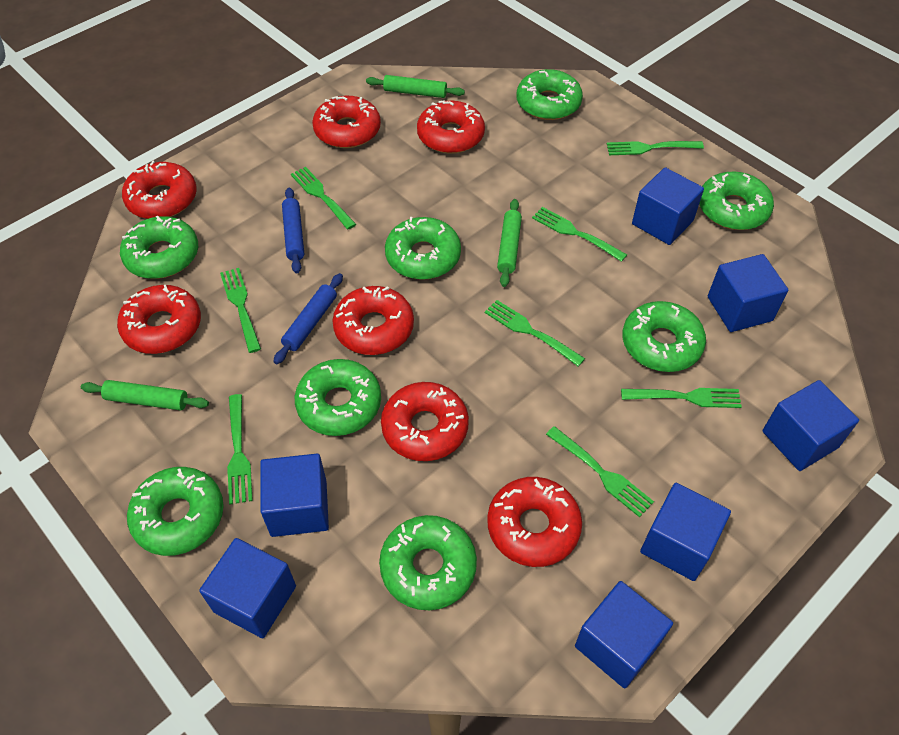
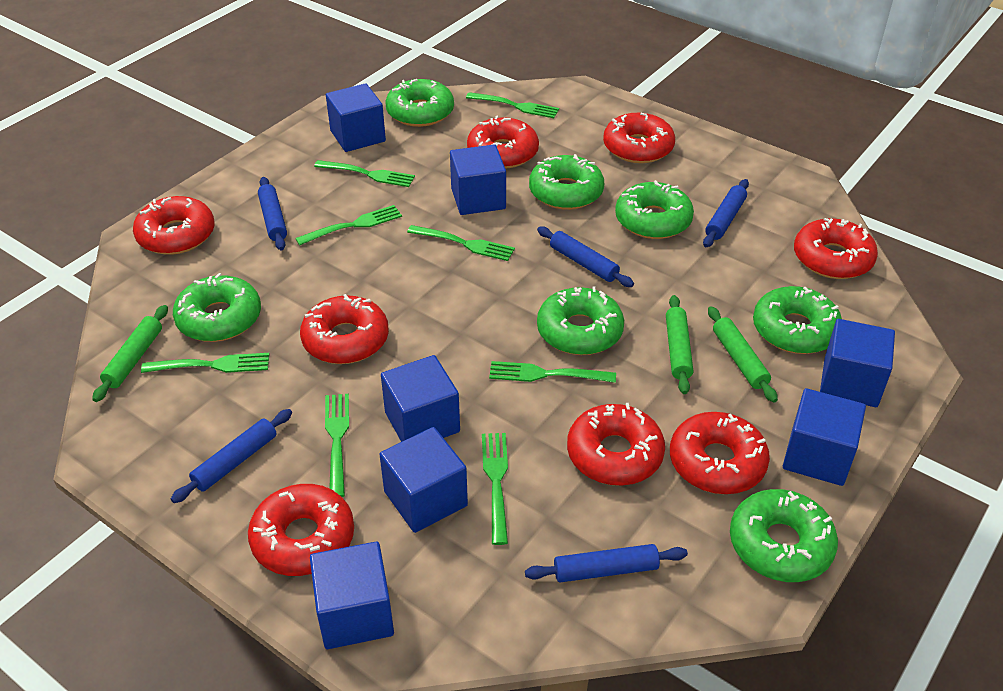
blue rolling pin: [273,273,343,364] [282,188,304,274] = 2 -> [171,409,292,503] [258,177,287,250] [525,544,688,582] [537,226,634,287] [703,179,749,247] = 5
green donut: [120,216,198,279] [127,467,224,556] [295,359,381,436] [379,515,477,610] [385,217,461,280] [517,69,583,120] [622,301,706,372] [699,171,774,230] = 8 -> [173,273,261,342] [385,79,454,127] [529,154,604,210] [537,287,624,355] [615,180,694,239] [730,489,838,582] [753,286,842,354] = 7
red donut: [117,285,201,354] [122,160,197,219] [312,96,381,148] [333,286,414,355] [381,382,469,461] [417,100,485,154] [487,477,582,567] = 7 -> [133,196,215,255] [248,484,354,576] [300,294,389,364] [467,115,539,168] [567,403,665,486] [603,113,675,163] [670,412,770,494] [794,218,878,279] = 8

